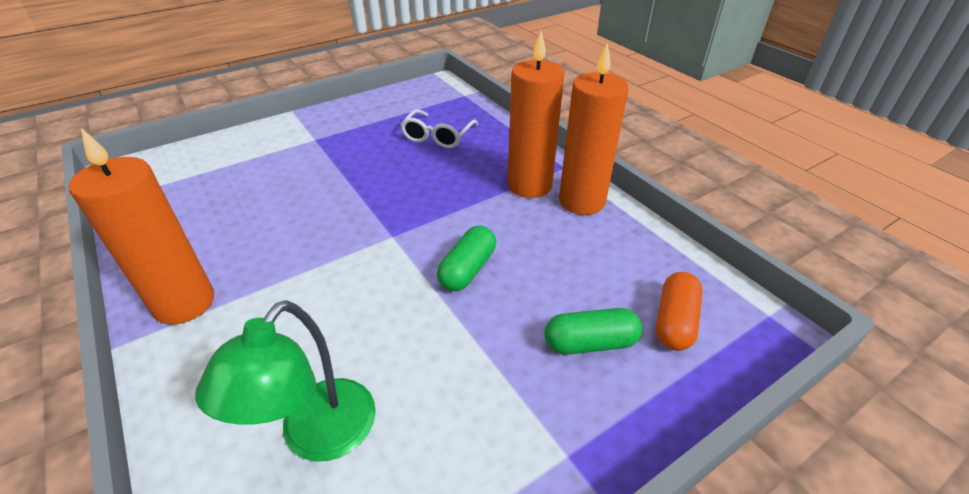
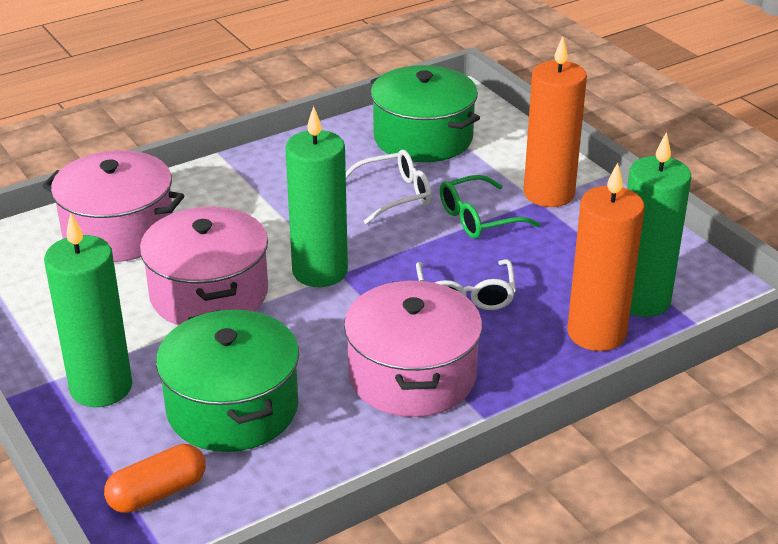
green candle: none = 0 -> [44,213,132,407] [285,106,348,287] [627,132,691,317] = 3
green capsule: [437,225,496,291] [544,308,642,355] = 2 -> none = 0
green glasses: none = 0 -> [440,175,541,239] = 1
green lamp: [195,300,376,461] = 1 -> none = 0
green pot: none = 0 -> [156,310,299,452] [370,65,480,162] = 2
orange candle: [69,128,214,325] [508,31,565,198] [559,42,629,215] = 3 -> [524,37,587,207] [567,163,645,351] = 2
pink pot: none = 0 -> [42,150,184,262] [140,207,268,325] [344,281,482,417] = 3
white glasses: [400,109,478,148] = 1 -> [346,149,432,224] [416,259,516,310] = 2

